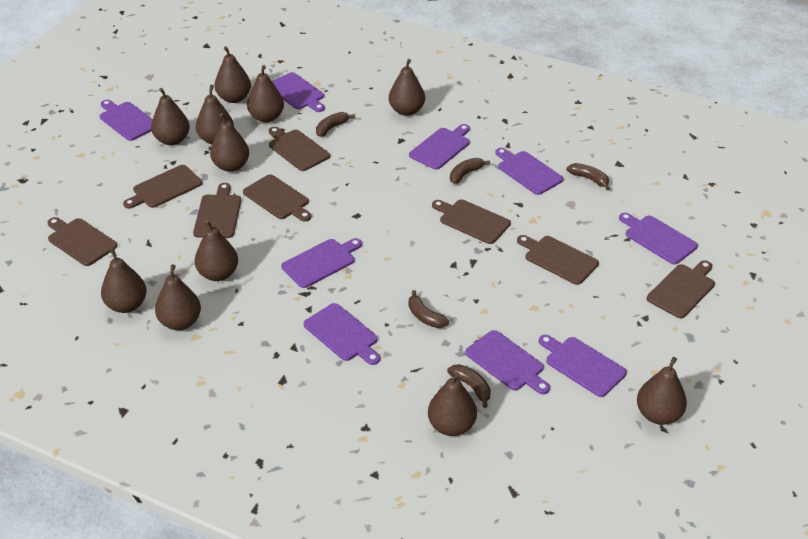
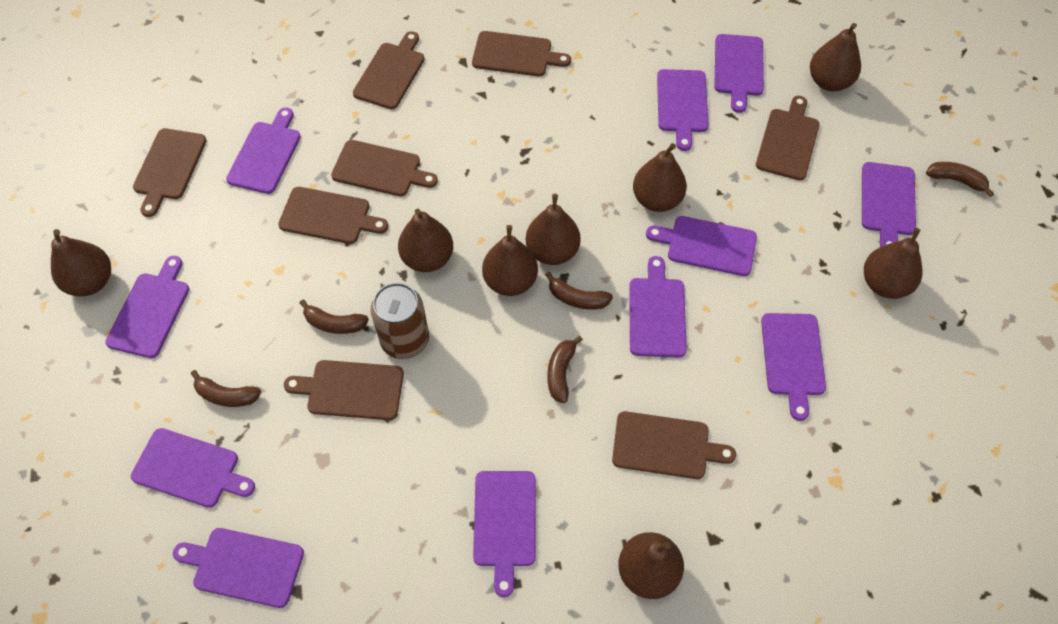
brown can: none = 0 -> [371,283,429,359] = 1
brown pear: [101,248,147,313] [151,88,190,145] [155,264,201,330] [194,220,238,281] [196,85,234,144] [210,113,249,172] [215,46,251,103] [247,65,284,122] [389,59,425,116] [428,372,477,436] [637,357,687,425] = 11 -> [51,229,111,296] [398,209,453,272] [482,225,538,296] [526,194,581,265] [618,532,684,599] [633,143,687,212] [810,23,861,91] [864,228,922,299] = 8
purple cutting board: [100,100,153,141] [272,72,325,112] [281,238,362,288] [304,303,380,365] [409,124,470,170] [465,330,550,394] [495,148,563,195] [539,335,627,397] [619,213,698,265] = 9 -> [105,256,189,358] [131,428,255,508] [173,528,304,608] [226,107,301,194] [473,471,536,597] [629,256,687,358] [646,216,757,276] [657,69,709,151] [714,34,764,113] [761,313,826,421] [862,162,916,247] = 11

